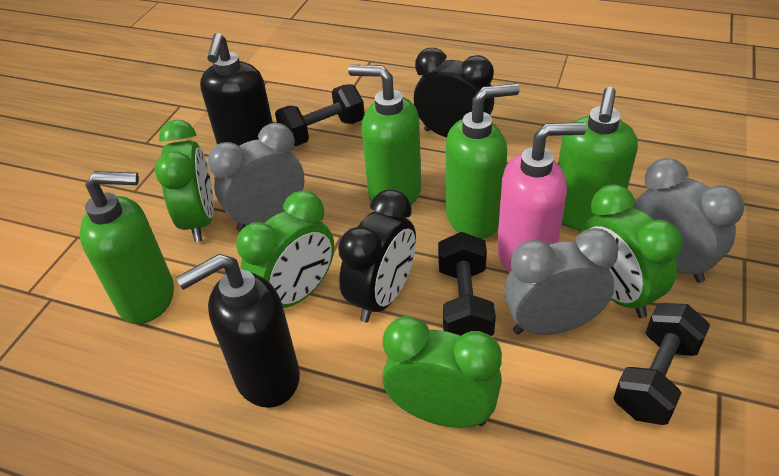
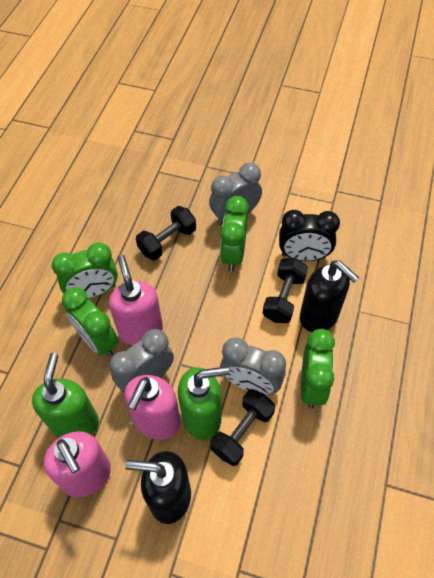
black clock: [338,189,416,323] [414,48,494,137] = 2 -> [279,210,340,261] = 1
green soap dispenser: [79,171,174,324] [348,65,421,206] [446,83,520,239] [558,87,638,231] = 4 -> [32,353,99,438] [178,366,229,440] = 2
pink soap dispenser: [497,122,586,272] = 1 -> [44,431,111,497] [109,255,163,346] [124,375,181,440] = 3

